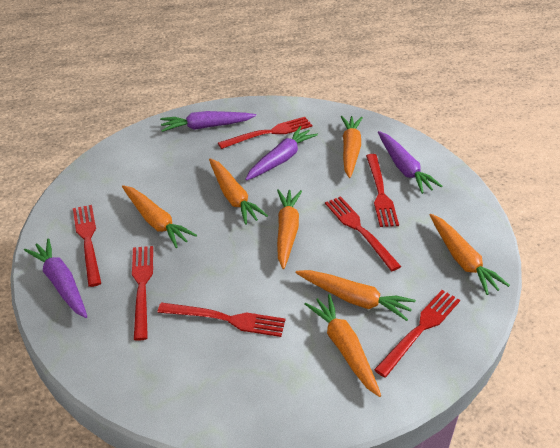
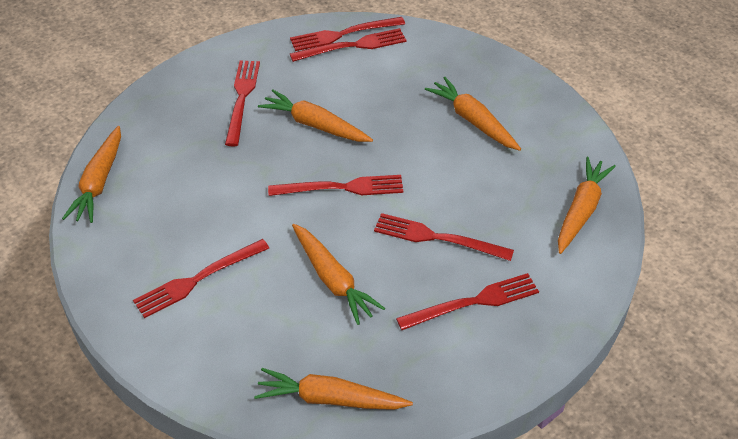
orange carrot: [122,185,197,248] [209,158,268,225] [277,189,302,269] [296,270,416,321] [305,294,381,397] [341,116,363,178] [430,214,510,295] = 7 -> [62,126,121,223] [254,368,413,410] [258,90,373,142] [292,224,385,325] [425,77,521,151] [558,157,616,254] = 6
purple carrot: [24,238,87,318] [160,111,256,132] [245,126,318,181] [378,131,442,194] = 4 -> none = 0

